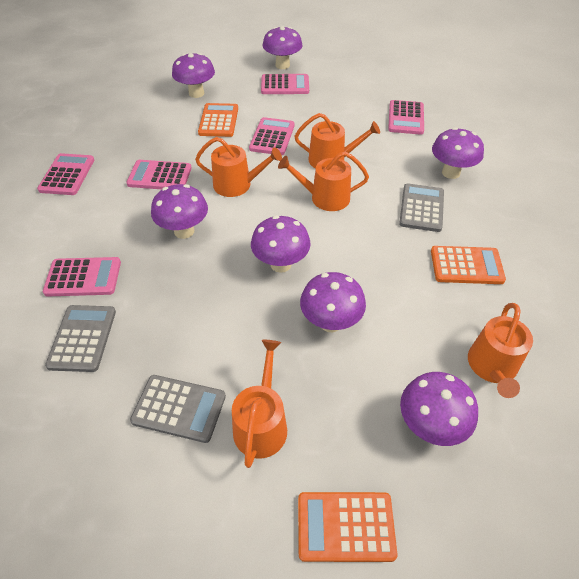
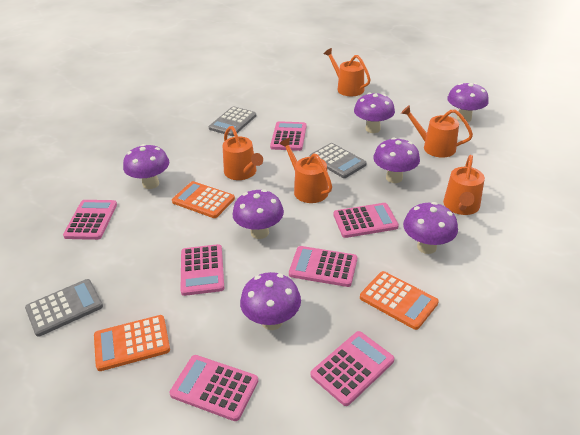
pink calculator: [37,153,94,195] [43,257,121,297] [126,160,192,189] [249,117,295,155] [261,74,309,94] [388,100,424,135] = 6 -> [63,200,117,240] [169,355,258,421] [180,244,224,296] [270,121,307,151] [289,246,357,287] [311,331,394,406] [333,203,399,238] = 7

